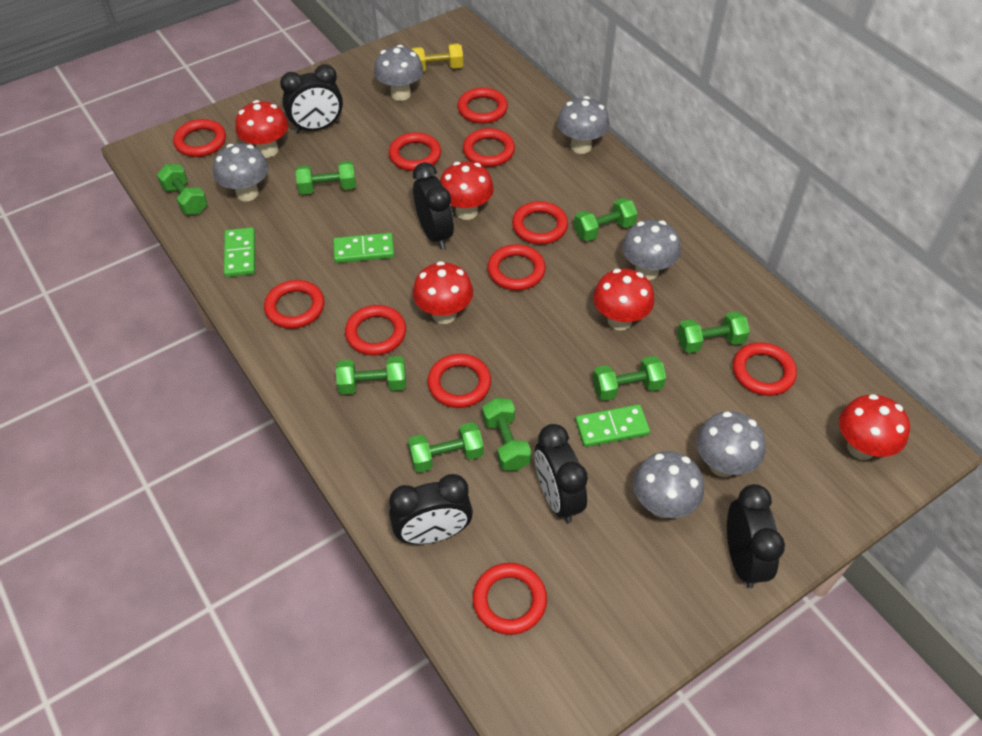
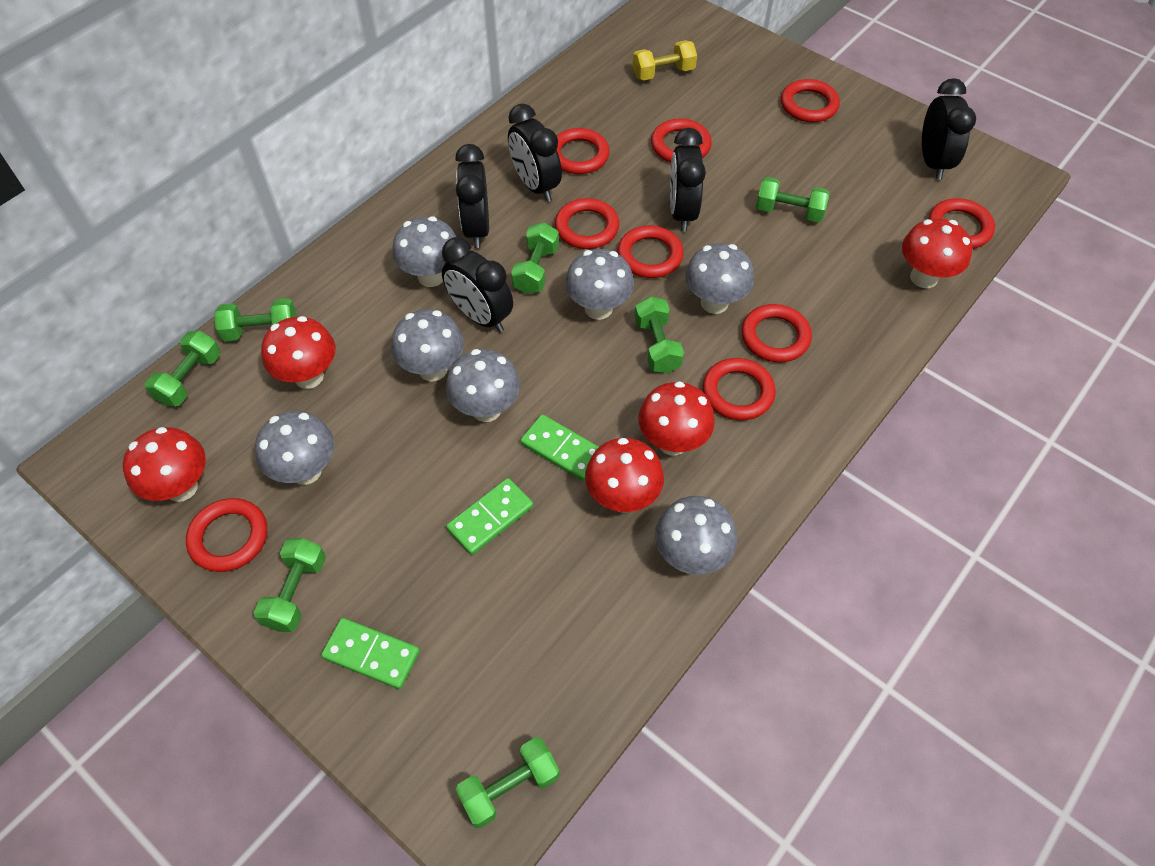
green dumbbell: [157,164,208,215] [295,161,356,194] [336,356,406,395] [408,422,484,472] [482,398,531,471] [574,198,638,241] [593,356,666,401] [677,311,750,353] = 8 -> [145,331,221,407] [214,298,297,342] [254,538,326,632] [456,737,560,828] [511,222,559,294] [634,296,684,374] [756,177,830,223] = 7
grey mushroom: [213,143,268,201] [374,45,423,101] [557,96,610,154] [622,220,681,280] [633,451,704,518] [696,411,766,477] = 6 -> [255,411,334,485] [391,309,464,381] [392,216,456,287] [446,349,520,422] [565,249,634,320] [655,496,737,575] [685,243,754,314] = 7
red ring: [173,119,226,157] [264,280,324,329] [345,305,406,356] [389,132,441,171] [428,354,491,408] [457,87,508,124] [463,128,515,167] [473,563,547,635] [487,244,546,291] [512,201,568,244] [733,342,797,396] = 11 -> [186,498,267,572] [555,198,619,249] [556,128,610,174] [618,226,684,278] [651,118,712,162] [703,358,776,420] [741,304,812,362] [781,79,840,122] [929,198,995,249] = 9

